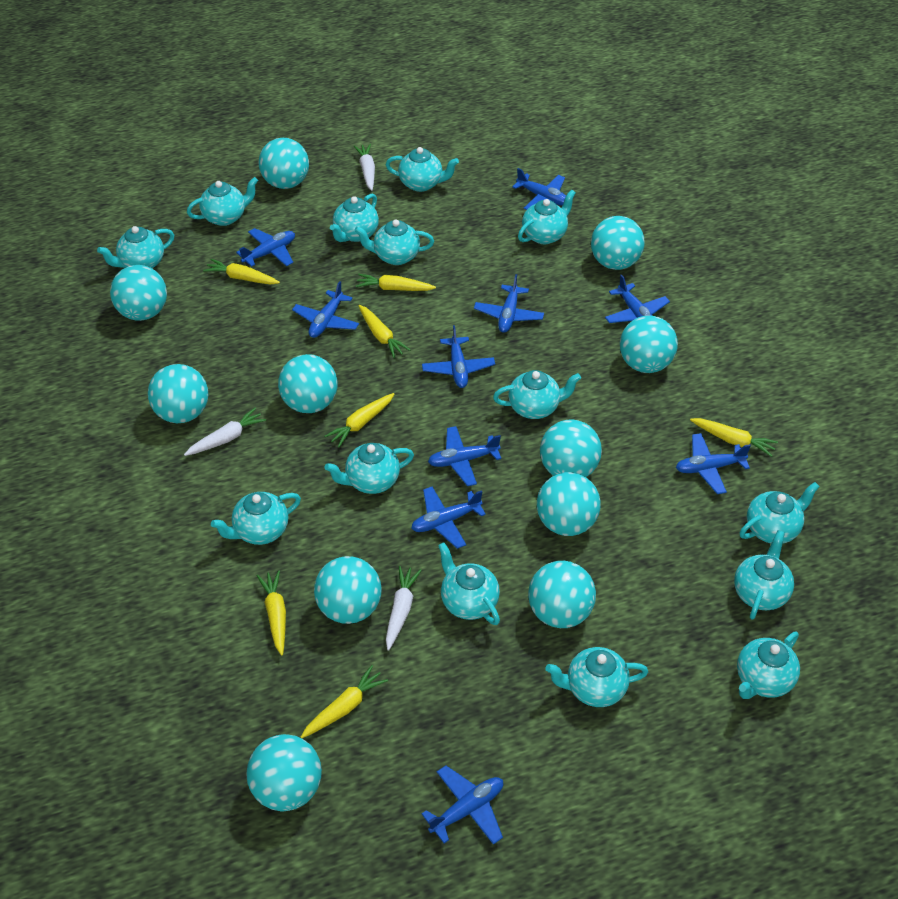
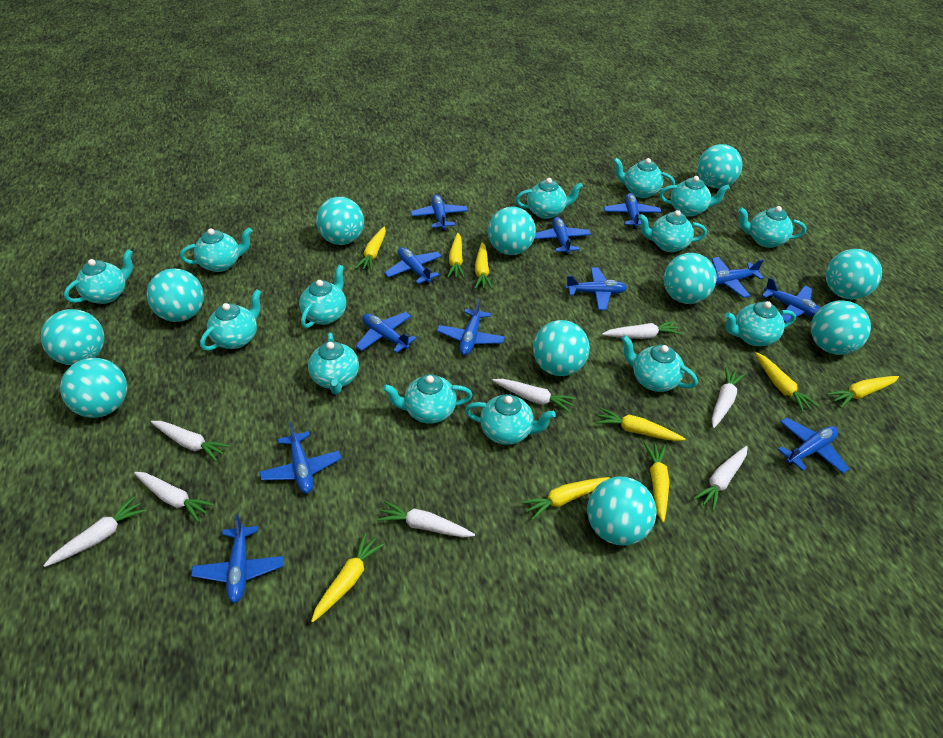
blue plane: [236,228,295,267] [292,281,359,338] [411,487,486,549] [421,765,503,845] [422,325,495,388] [428,426,501,486] [474,274,544,333] [512,168,566,210] [605,275,670,323] [676,433,751,494] = 10 -> [191,515,284,603] [260,422,342,494] [356,312,417,353] [384,247,442,284] [410,194,468,231] [437,299,505,355] [534,217,591,255] [565,267,627,310] [604,193,661,229] [712,257,764,298] [762,277,820,322] [778,417,849,474] = 12
white carrot: [184,408,266,456] [354,144,375,191] [386,566,422,651] = 3 -> [43,496,146,567] [134,472,214,522] [151,421,230,462] [377,501,475,538] [492,379,576,413] [602,321,681,339] [693,446,748,511] [712,367,745,428] = 8
yellow carrot: [203,259,280,285] [257,570,286,656] [301,665,388,738] [324,393,394,447] [356,274,436,291] [358,305,411,358] [690,418,778,457] = 7 -> [311,533,385,623] [355,226,386,271] [447,233,465,278] [475,242,493,289] [521,477,610,520] [595,408,685,441] [644,443,669,523] [755,352,819,413] [827,376,899,408] = 9

